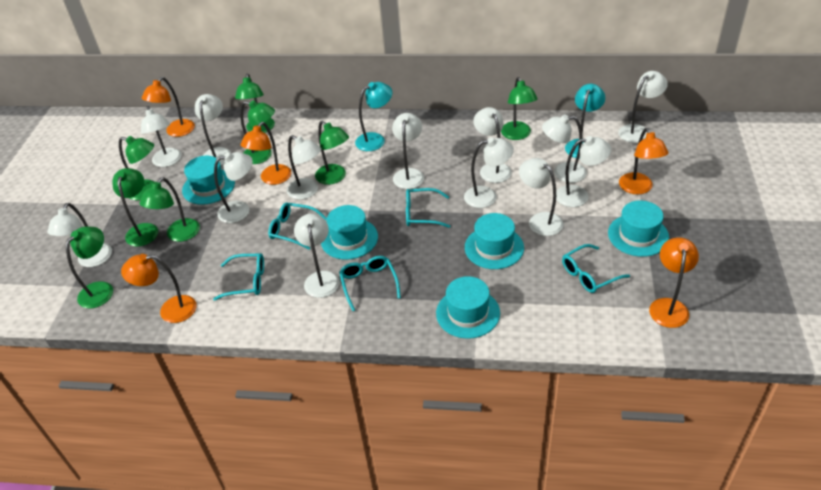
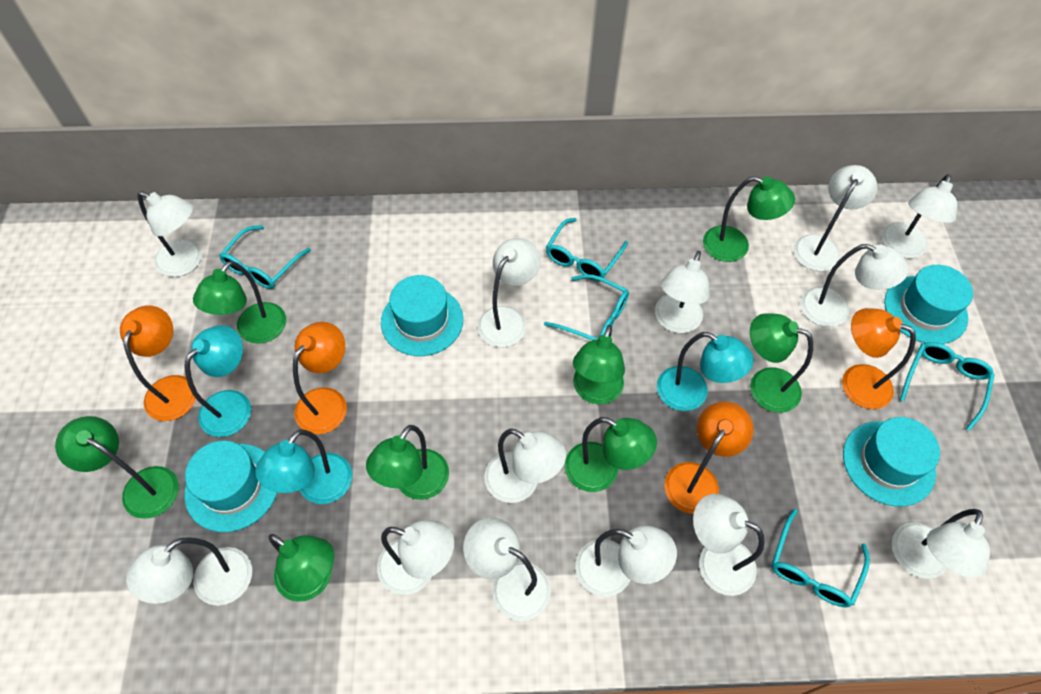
orange lamp: [121,254,197,323] [142,77,195,137] [241,122,291,185] [619,128,668,194] [649,238,699,328] = 5 -> [120,305,196,421] [293,322,347,434] [664,401,754,514] [842,308,916,409] = 4
turquoise hat: [182,156,235,205] [321,205,378,260] [436,276,500,339] [465,213,524,269] [608,200,669,257] = 5 -> [185,441,278,532] [381,275,463,356] [843,417,940,507] [884,265,973,344] = 4
turquoise lamp: [355,82,392,151] [565,84,605,159] = 2 -> [185,325,251,437] [255,430,352,504] [657,332,754,411] = 3

